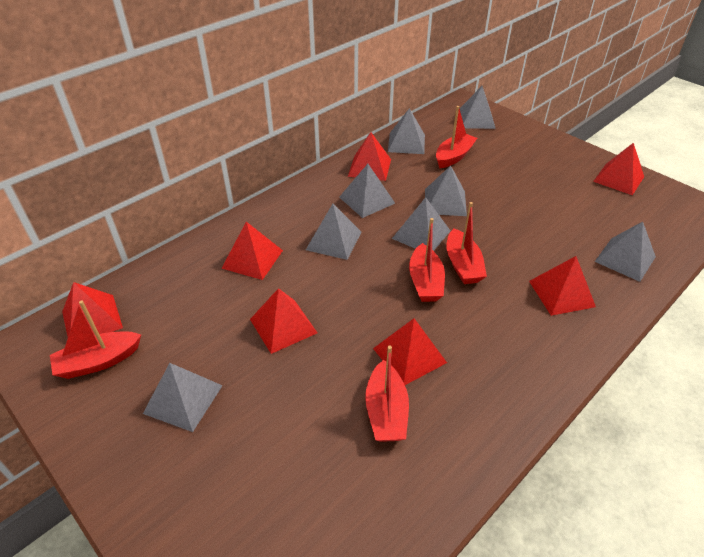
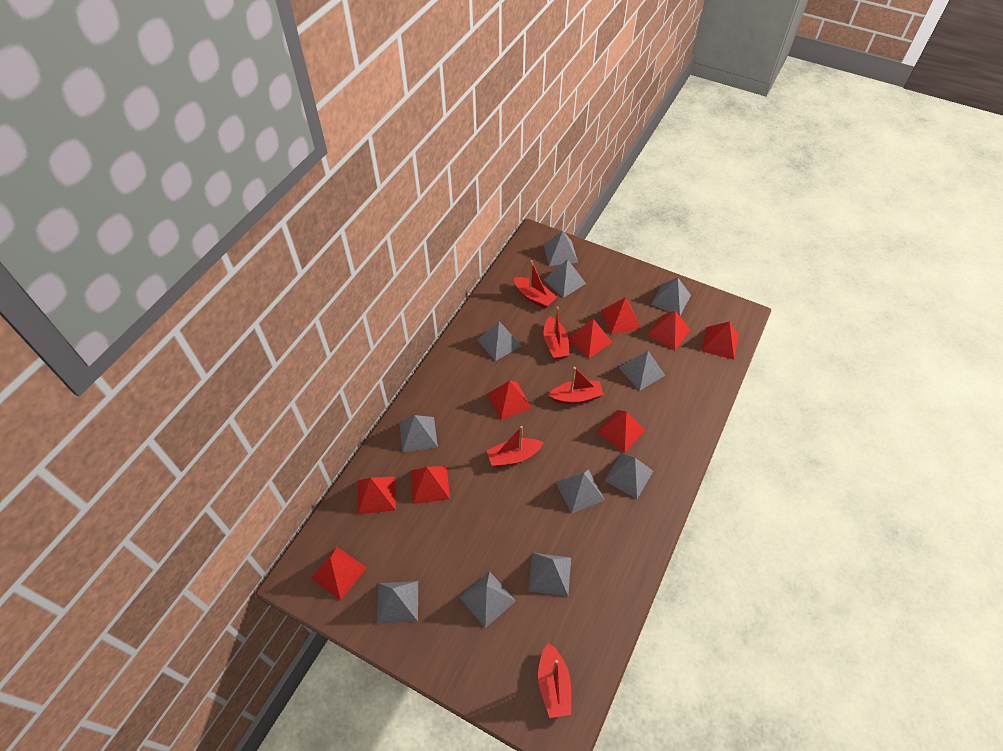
grey pyramid: [143,363,223,432] [306,204,361,260] [339,164,395,218] [388,108,425,154] [392,197,450,251] [425,166,467,216] [460,86,496,129] [595,222,656,282] = 8 -> [377,581,418,624] [399,415,438,452] [459,571,516,628] [477,322,521,361] [528,553,571,596] [544,231,578,266] [544,259,586,298] [556,469,605,514] [604,453,653,499] [619,351,665,391] [651,278,691,316] = 11
red pyramid: [62,282,123,337] [221,222,283,280] [250,288,317,354] [348,132,391,181] [373,318,447,385] [529,256,596,316] [593,143,644,195] = 7 -> [311,547,367,600] [358,477,396,514] [411,466,450,504] [487,381,532,420] [568,319,612,358] [597,410,645,453] [601,297,641,334] [647,311,690,350] [702,322,739,360] = 9

